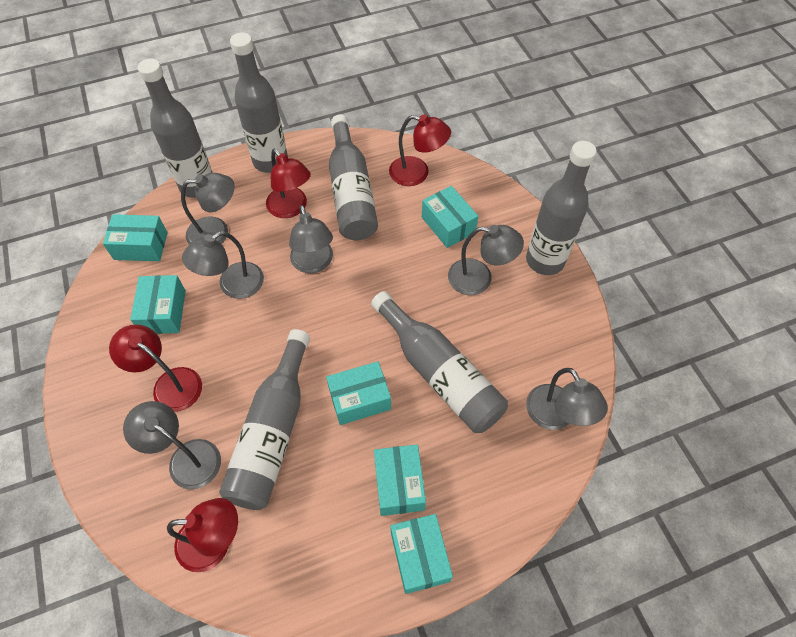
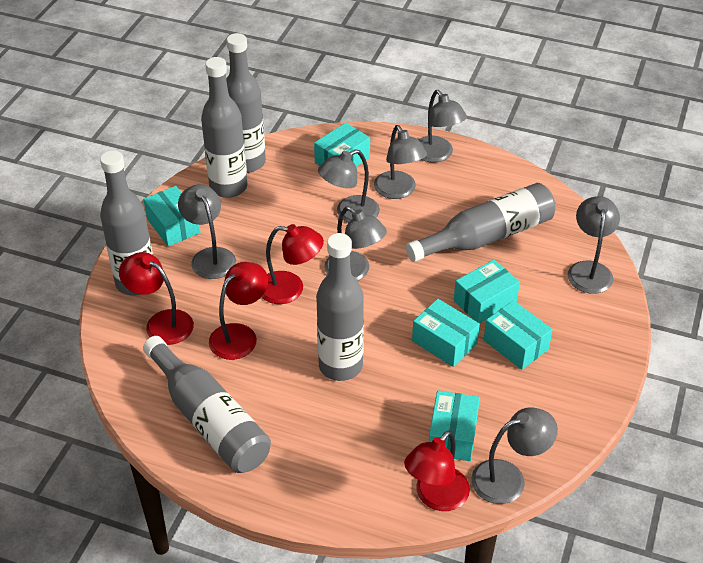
grey lamp: [123,401,221,490] [181,173,234,244] [182,231,264,299] [289,205,333,273] [448,225,524,295] [526,368,608,430] = 6 -> [178,184,236,279] [318,149,380,223] [324,206,387,281] [374,125,427,199] [418,90,467,163] [471,407,558,504] [568,196,620,294] = 7

